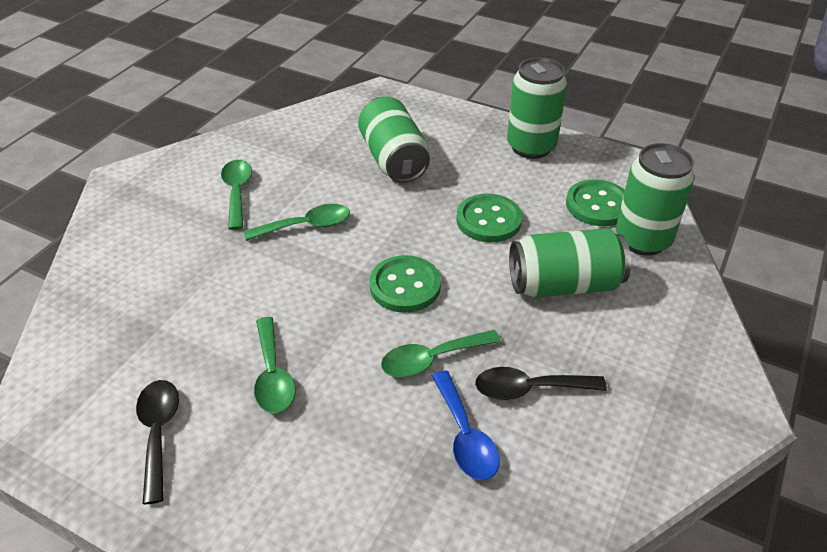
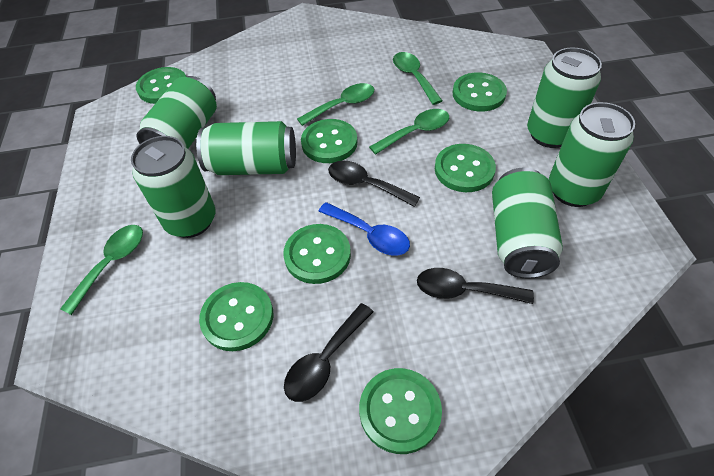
black spoon: [136,380,179,504] [475,367,607,400] = 2 -> [284,303,373,402] [328,161,420,207] [417,268,534,304] = 3
green button: [369,255,441,313] [456,194,522,242] [566,179,625,226] = 3 -> [136,67,186,104] [199,282,273,351] [283,224,351,284] [301,119,358,163] [359,368,442,454] [435,144,496,192] [453,72,507,112] = 7
green can: [358,97,430,183] [507,57,567,159] [509,228,631,298] [616,143,695,256] = 4 -> [131,136,215,238] [137,76,217,149] [196,121,296,175] [492,168,563,279] [527,48,602,148] [549,102,635,207] = 6

